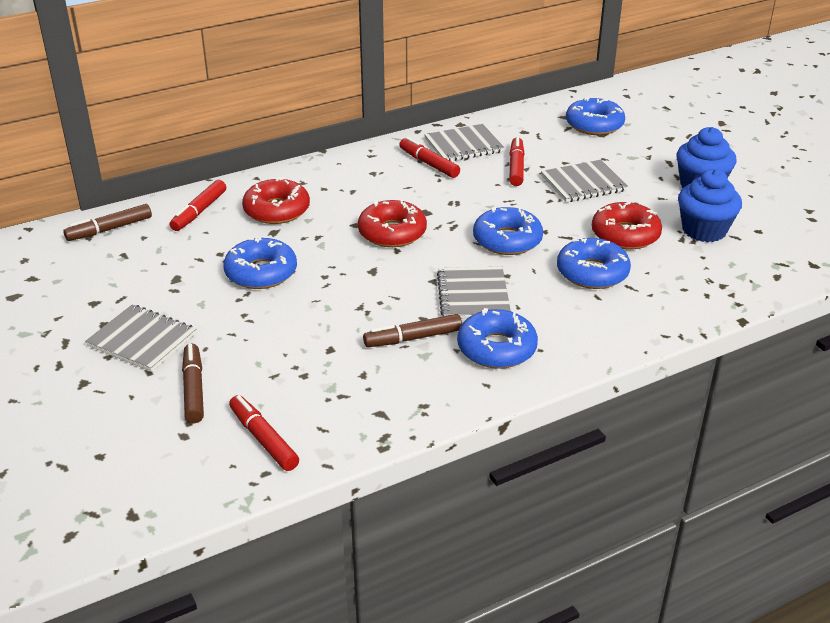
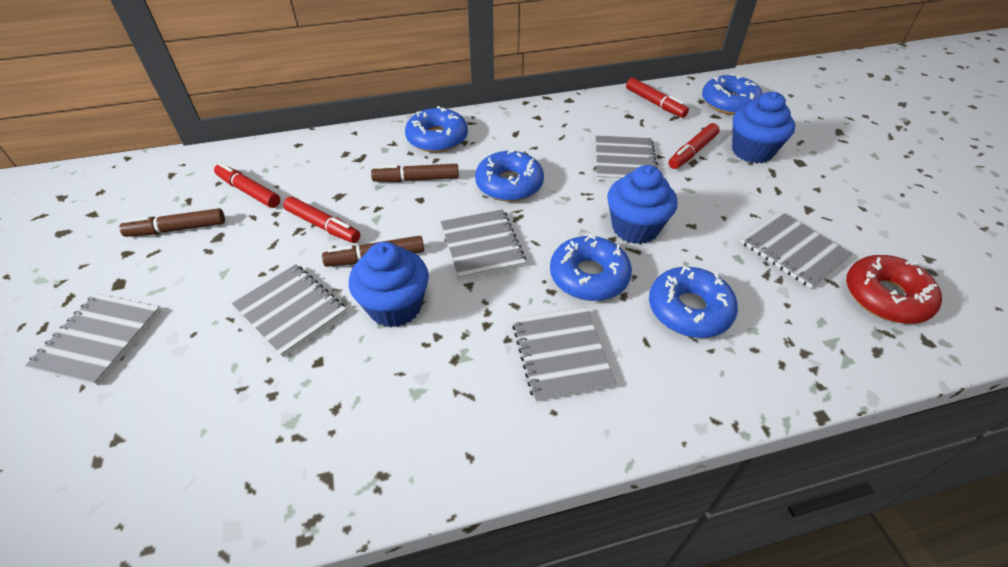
blue cupcake: [676,127,736,188] [678,169,742,242] = 2 -> [349,242,429,327] [607,165,677,244] [732,92,795,163] = 3
grey notebook: [85,304,196,372] [424,124,504,161] [437,267,511,319] [541,160,628,202] = 4 -> [25,293,161,386] [231,264,347,357] [440,209,526,280] [512,307,616,402] [595,135,657,181] [740,211,852,289] = 6
red donut: [242,177,310,224] [358,200,427,247] [592,202,662,250] = 3 -> [846,255,942,324] = 1

